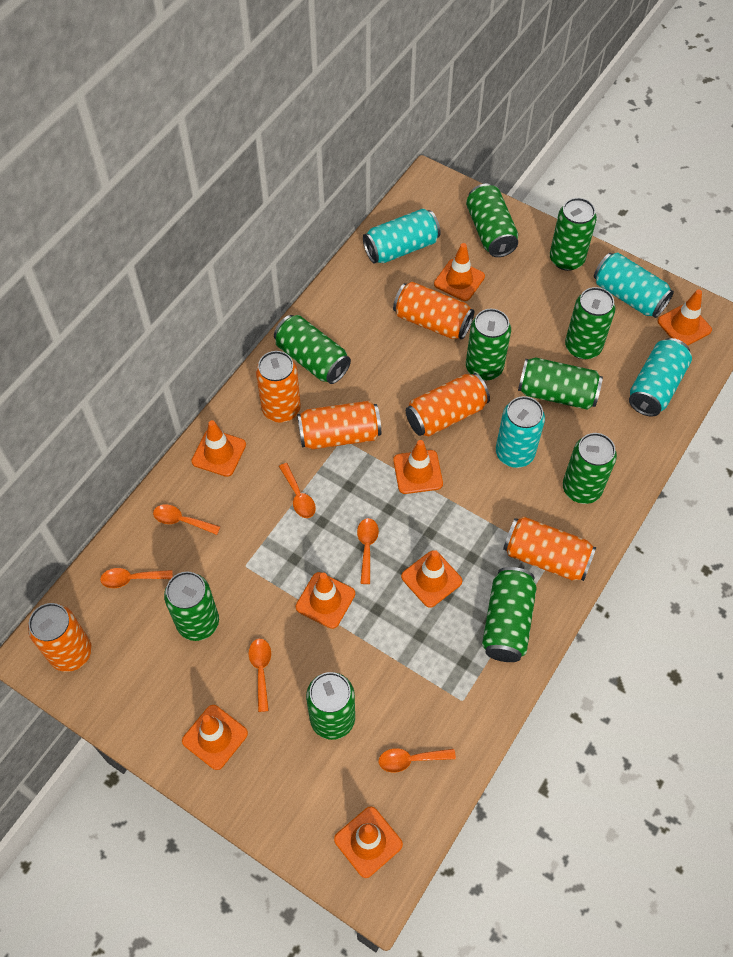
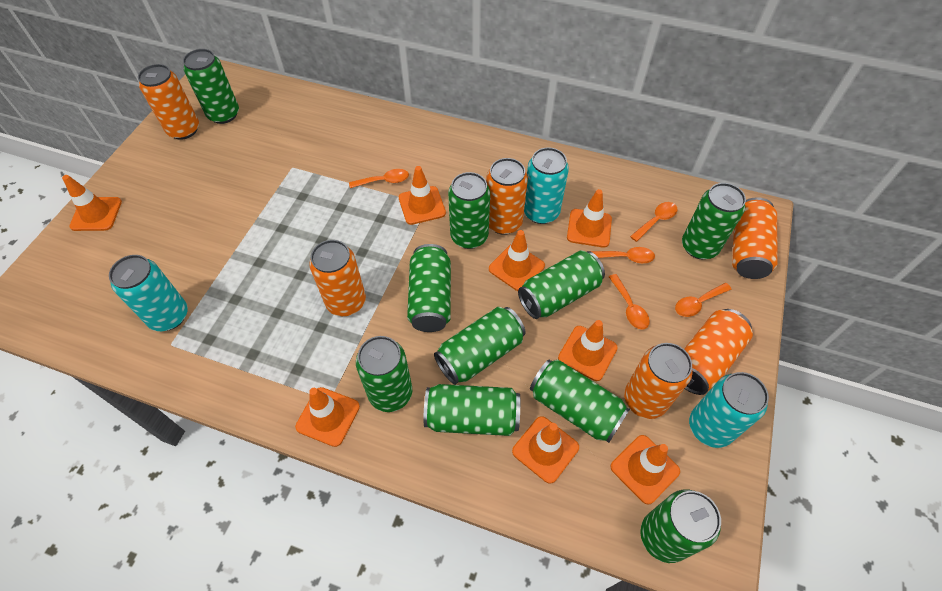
orange spoon: [100,568,173,588] [153,504,220,535] [248,639,271,712] [279,463,316,518] [357,518,379,584] [378,748,456,772] = 6 -> [349,169,409,188] [590,247,655,263] [609,274,650,330] [630,202,677,242] [675,283,732,317] = 5
turquoise can: [363,209,441,264] [496,396,545,468] [594,253,674,318] [629,338,692,416] = 4 -> [109,255,188,331] [524,147,569,224] [689,372,769,448] = 3

